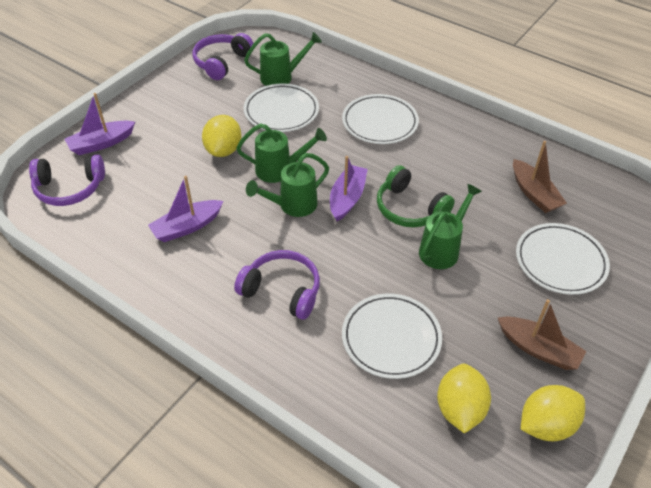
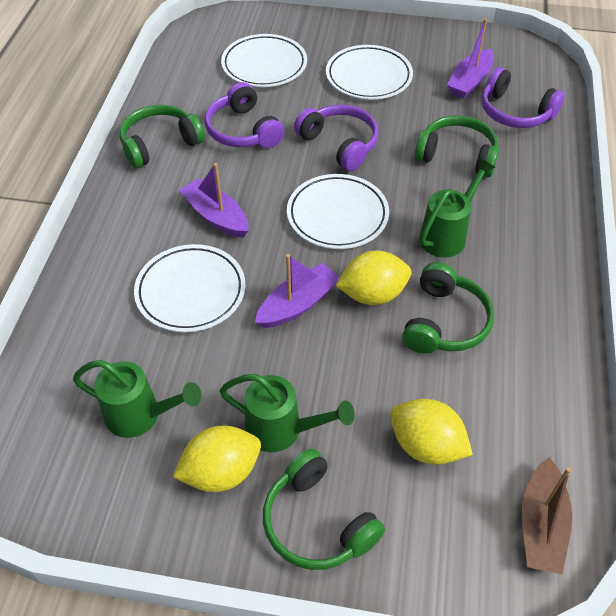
brown boat: [498,299,586,370] [513,141,567,213] = 2 -> [522,457,572,575] = 1
green headphones: [377,165,455,228] = 1 -> [120,105,205,168] [263,449,385,570] [402,262,494,354] [415,115,499,177] = 4
green watering can: [236,123,327,183] [244,32,322,86] [246,153,329,217] [419,184,482,269] = 4 -> [73,360,202,438] [219,374,355,452] [419,158,495,258] = 3

